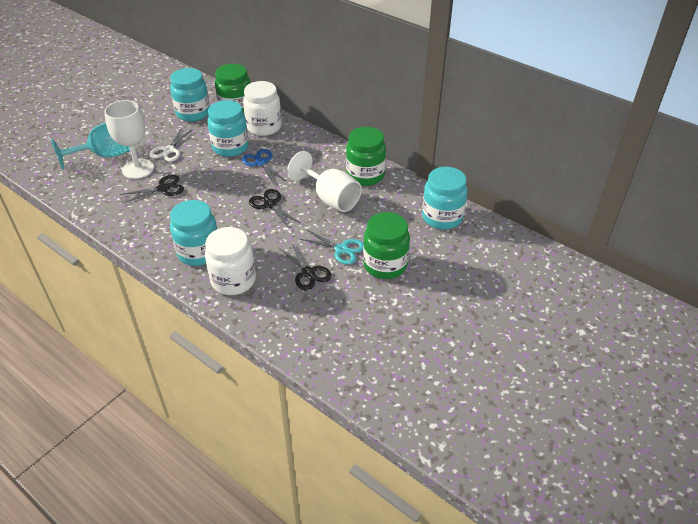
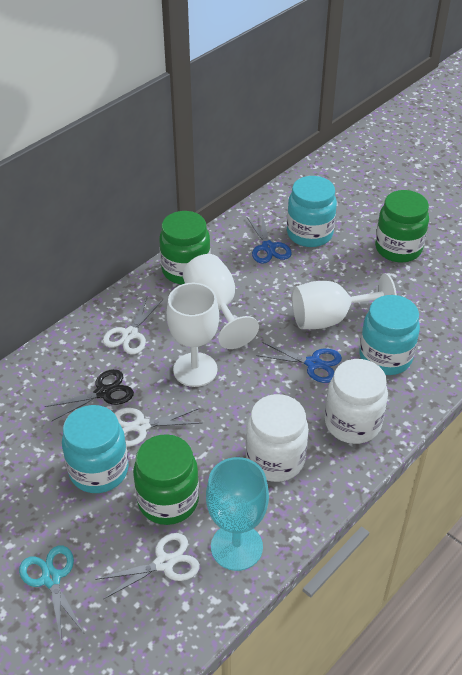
black scissors: [120,175,184,203] [249,189,300,228] [278,241,332,290] = 3 -> [44,369,134,421] = 1
blue scissors: [242,149,286,184] = 1 -> [247,215,292,264] [256,342,342,383] = 2
turquoise jar: [170,68,210,122] [170,200,218,266] [208,100,249,157] [422,167,468,229] = 4 -> [62,405,129,493] [287,176,337,247] [359,295,420,375] = 3
white goblet: [104,100,154,179] [287,151,362,212] = 2 -> [167,283,219,387] [183,254,259,349] [292,273,397,329] = 3
white scissors: [149,128,193,162] = 1 -> [95,533,200,599] [103,297,163,355] [114,408,201,447] = 3

